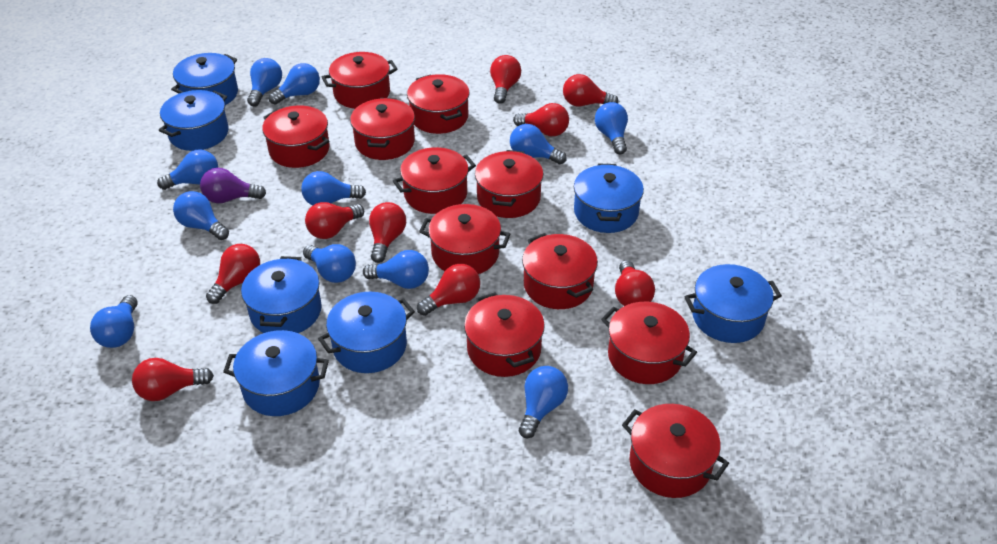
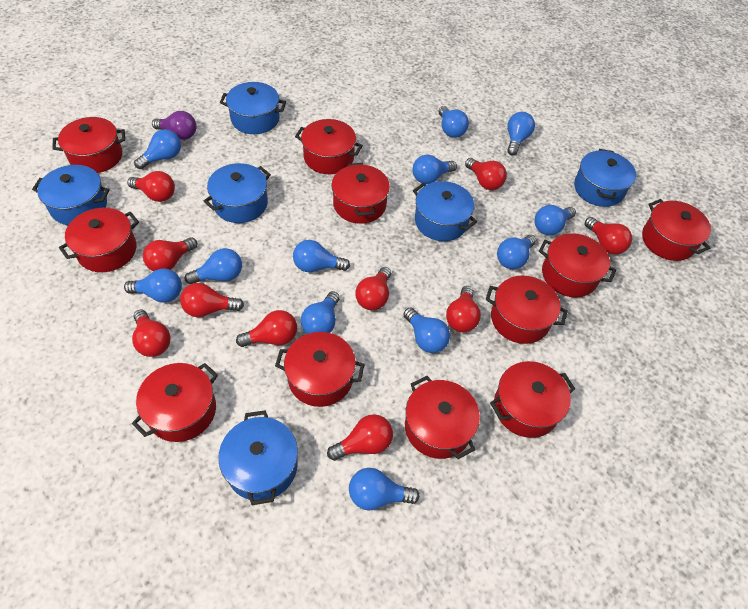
blue light bulb: [90,295,138,348] [157,149,218,190] [173,191,229,240] [247,58,282,106] [269,63,320,105] [301,171,366,205] [303,244,356,283] [363,250,429,289] [510,124,567,165] [519,366,568,438] [595,102,628,154] = 11 -> [124,269,182,303] [134,129,181,169] [185,248,242,284] [293,240,350,272] [301,291,340,334] [349,468,420,511] [403,308,450,353] [413,155,457,184] [438,106,469,138] [497,235,536,269] [507,112,535,155] [534,205,576,235] = 12
blue pot: [159,90,229,151] [171,53,238,105] [223,330,329,416] [241,256,322,333] [318,292,415,373] [574,164,644,233] [684,264,782,343] = 7 -> [32,165,110,225] [204,163,271,223] [218,410,298,505] [220,82,286,134] [413,181,477,241] [574,149,636,207] = 6
red light bulb: [132,358,214,401] [206,244,260,304] [305,202,364,239] [369,202,406,263] [417,264,480,316] [490,55,521,104] [513,103,569,136] [563,74,619,107] [615,260,655,306] = 9 -> [127,171,175,202] [132,310,170,357] [143,237,197,272] [180,283,244,317] [236,310,297,347] [327,414,393,461] [355,267,391,310] [446,286,481,332] [465,158,507,190] [585,217,632,254] = 10

